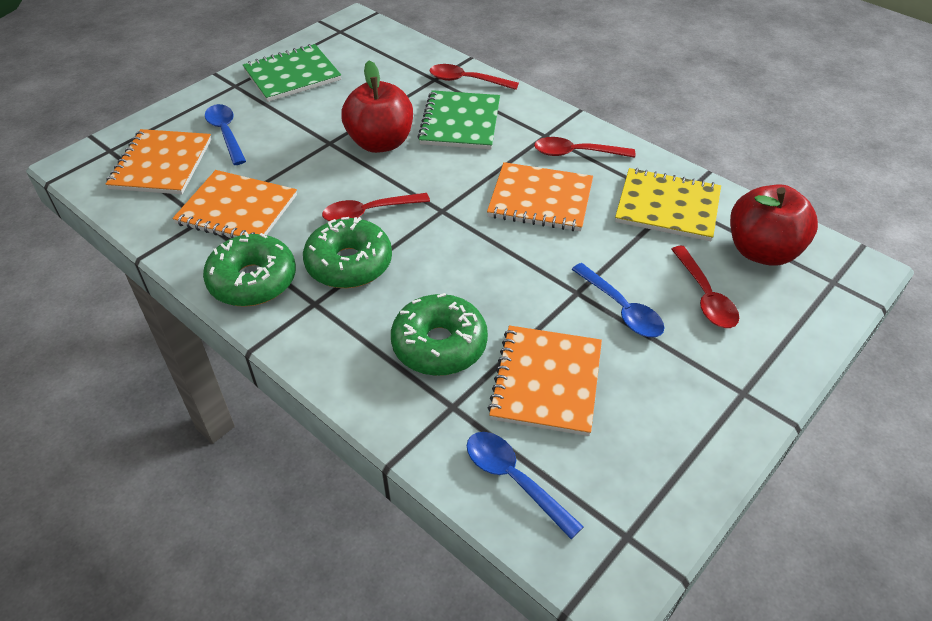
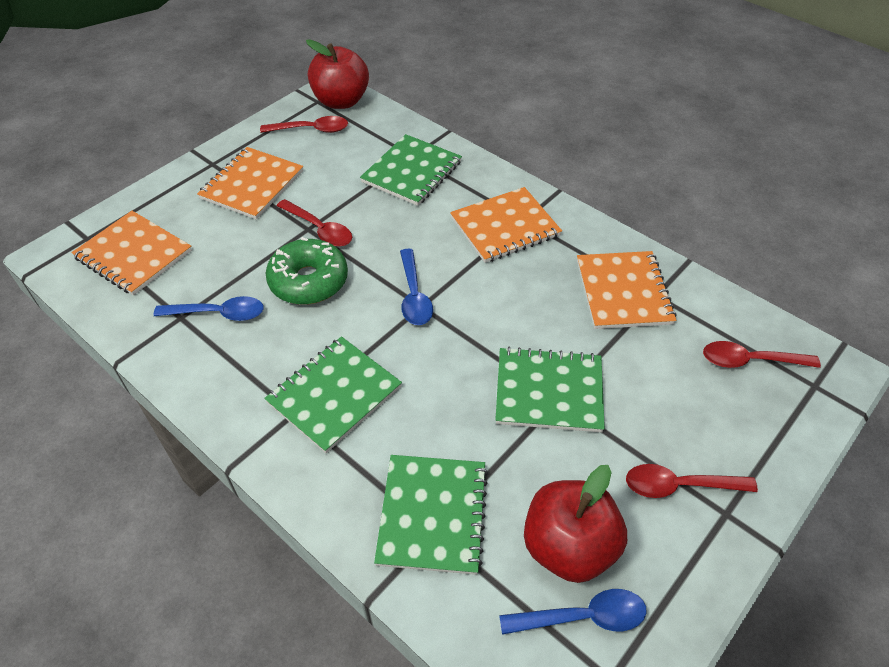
green donut: [203,232,296,307] [303,217,392,288] [391,293,488,376] = 3 -> [266,237,348,305] = 1
green notebook: [243,44,341,102] [417,90,500,150] = 2 -> [264,336,402,453] [360,134,462,206] [374,455,488,575] [495,347,605,432] = 4
yellow notebook: [615,168,721,241] = 1 -> none = 0

